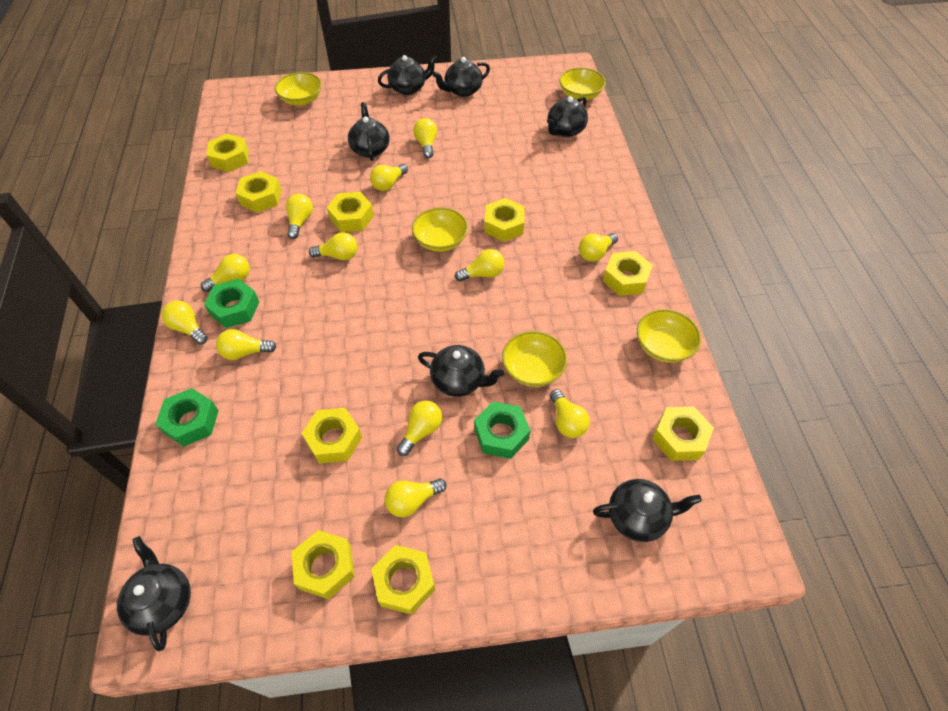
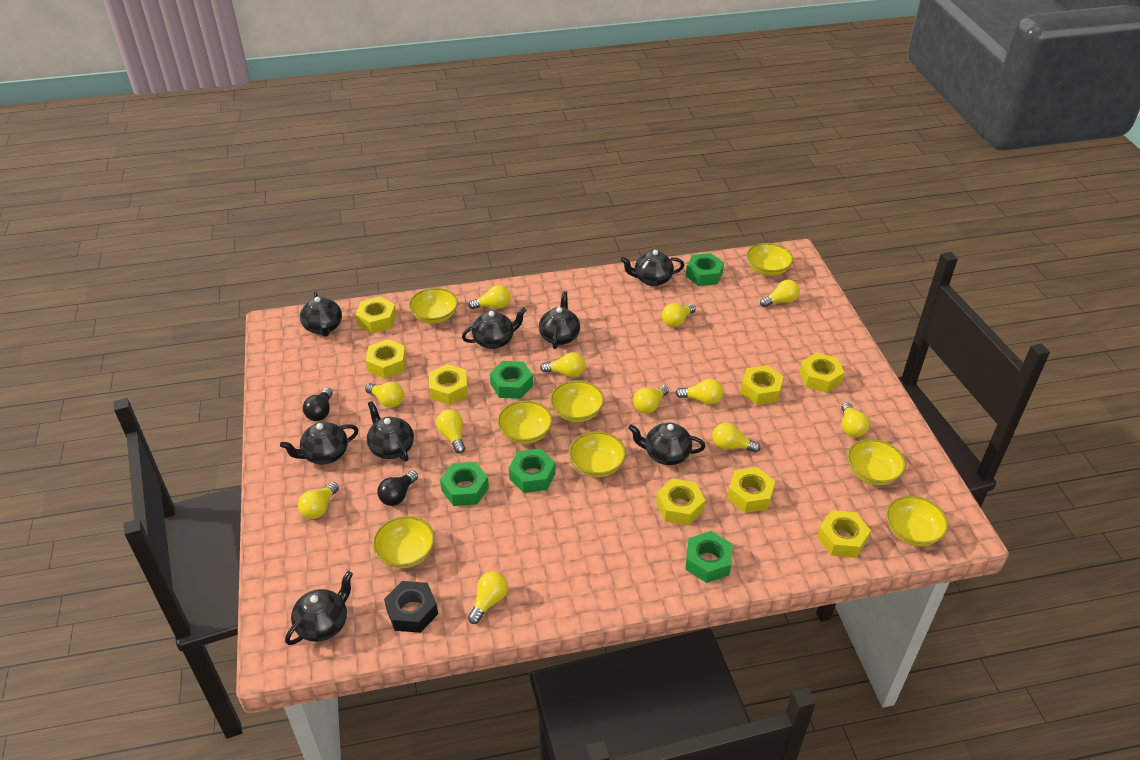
black light bulb: none = 0 -> [303,388,333,421] [377,471,418,506] = 2
black nut: none = 0 -> [384,581,438,633] = 1
black teapot: [117,536,191,651] [348,102,390,161] [378,55,438,95] [418,345,504,397] [432,57,490,97] [547,96,588,137] [593,479,702,542] = 7 -> [280,422,358,465] [285,571,353,645] [300,292,342,337] [367,401,414,462] [462,307,527,349] [539,291,580,349] [621,250,684,286] [628,422,705,465] = 8
green nut: [156,388,219,447] [204,279,259,328] [474,401,530,459] = 3 -> [440,462,489,506] [490,361,533,399] [509,448,556,493] [685,531,733,583] [686,253,724,286] = 5
yellow bowl: [275,72,322,106] [412,207,468,252] [502,331,567,387] [559,67,606,101] [637,309,701,363] = 5 -> [373,516,435,568] [409,288,458,324] [497,401,552,444] [550,380,604,422] [569,432,626,477] [746,243,793,276] [847,439,906,485] [886,496,948,546] = 8
yellow nut: [207,134,249,172] [236,171,281,213] [292,530,355,599] [302,408,362,464] [327,192,374,232] [371,545,435,615] [485,198,525,242] [603,251,653,296] [652,407,714,461] = 9 -> [355,297,397,333] [366,339,407,379] [429,364,468,405] [656,478,705,525] [727,467,775,513] [740,365,784,405] [799,353,844,393] [817,510,871,558] = 8

